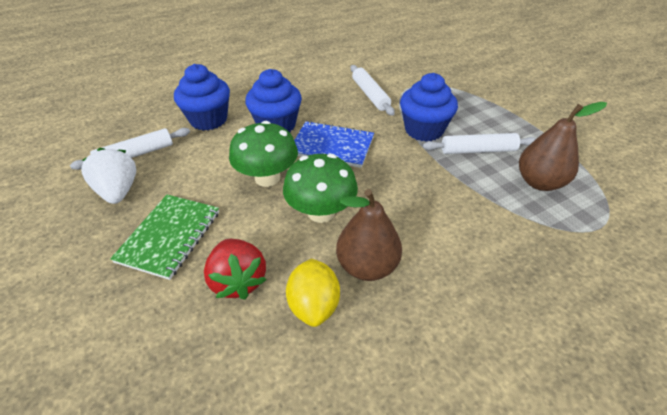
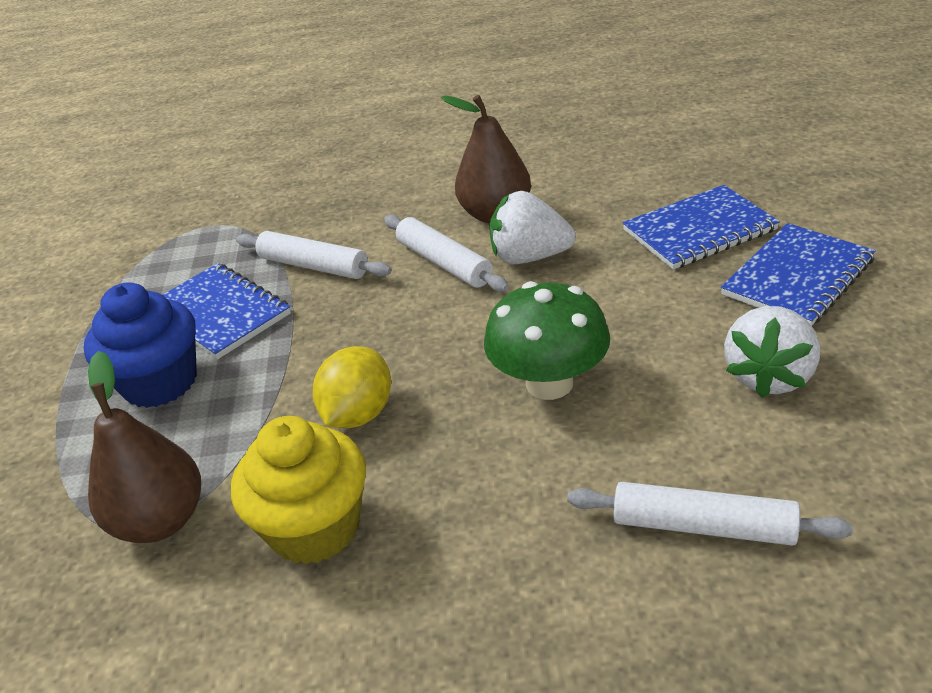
blue cupcake: [174,64,230,131] [245,69,302,132] [400,73,458,142] = 3 -> [84,282,197,408] = 1
blue notebook: [294,121,374,168] = 1 -> [163,263,291,359] [623,185,780,270] [721,223,876,326] = 3
green mushroom: [229,121,298,187] [283,154,358,223] = 2 -> [484,281,610,400] = 1
green notebook: [110,194,219,280] = 1 -> none = 0
red strawberry: [204,239,266,300] = 1 -> none = 0
white strawberry: [81,148,136,204] = 1 -> [489,191,576,264] [724,306,820,398] = 2
yellow cupcake: none = 0 -> [231,416,366,565] = 1

